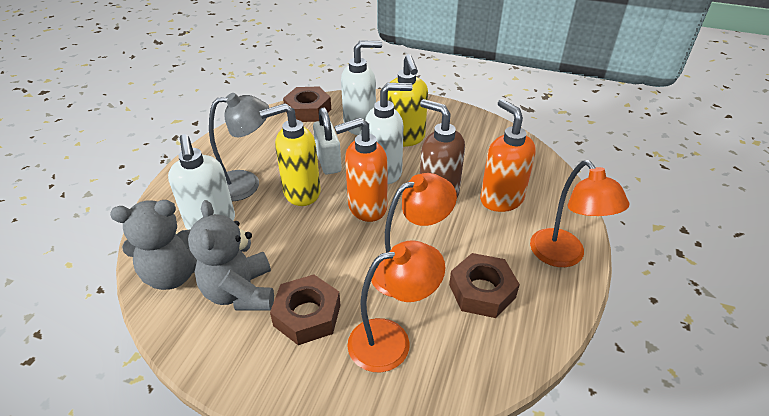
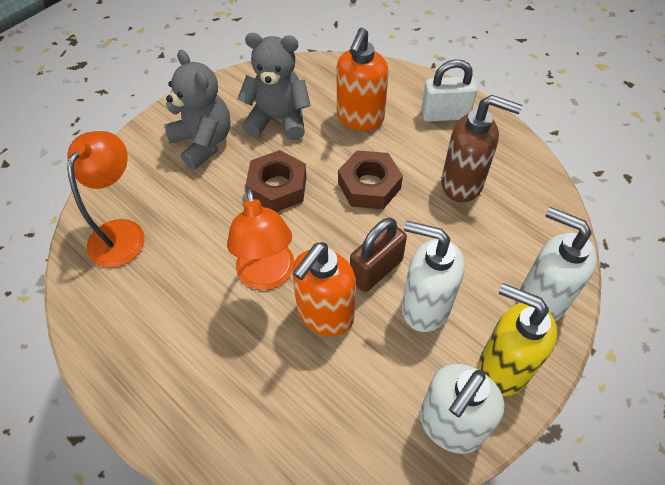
brown nut: [270,274,340,345] [283,86,331,122] [449,253,520,318] = 3 -> [245,150,307,212] [338,150,403,209] = 2
brown padlock: none = 0 -> [350,218,407,292] = 1
grey lamp: [209,93,269,201] = 1 -> none = 0
orange lamp: [347,241,445,373] [371,173,457,297] [530,160,629,267] = 3 -> [67,131,145,267] [227,187,294,290] = 2
yellow soap dispenser: [260,103,321,206] [388,54,428,147] = 2 -> [478,283,557,396] = 1

